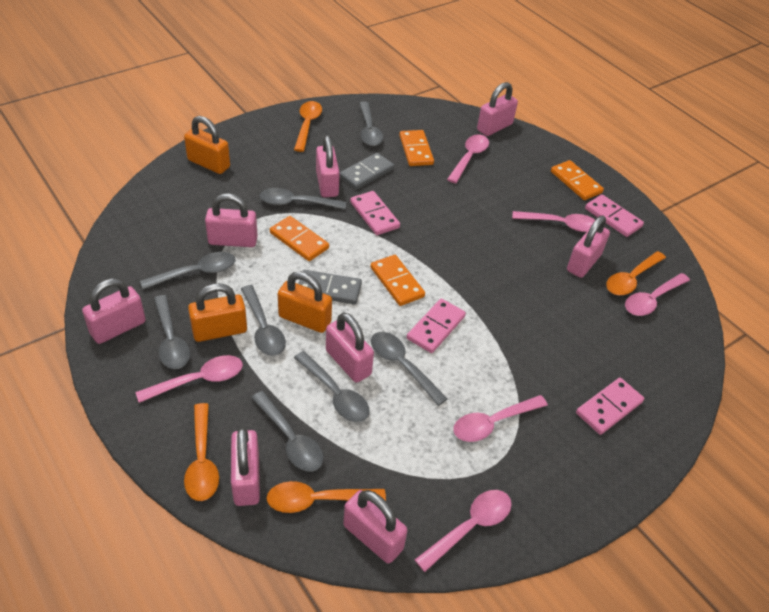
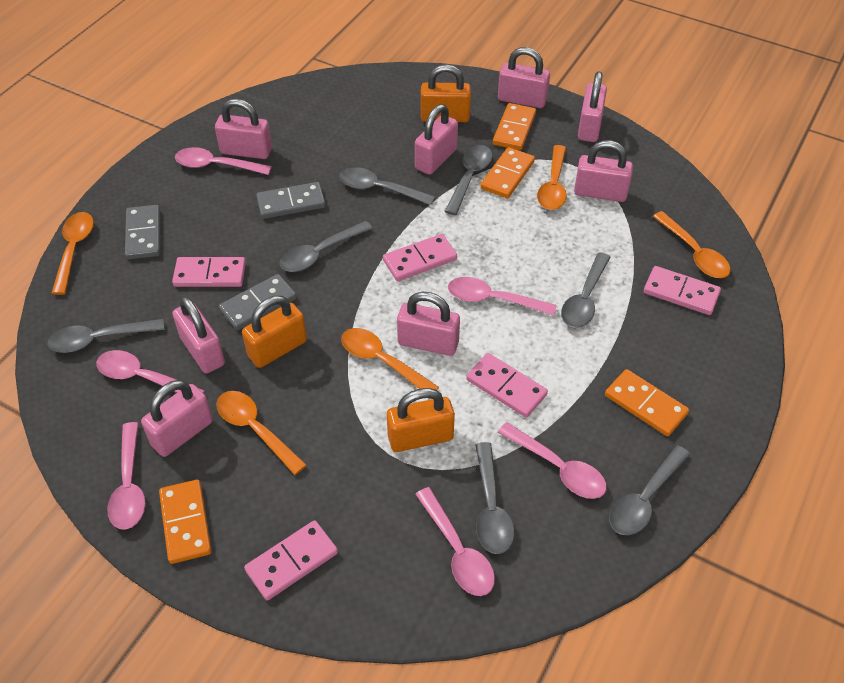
grey domino: [298,270,362,304] [339,153,394,190] = 2 -> [125,205,160,259] [219,274,297,330] [256,182,326,219] = 3
grey spoon: [140,252,235,290] [154,295,190,369] [241,285,286,356] [251,391,324,472] [260,188,346,209] [294,351,370,422] [359,101,383,146] [371,332,448,406] = 8 -> [47,319,165,353] [280,221,373,272] [339,167,435,205] [444,145,492,215] [475,442,514,554] [561,252,611,328] [609,445,690,535] = 7
orange spoon: [184,403,219,501] [267,481,386,513] [294,101,322,152] [606,251,666,295] = 4 -> [52,212,94,295] [216,391,307,475] [341,328,439,390] [537,145,567,210] [653,211,730,278] = 5
pink domino: [350,191,400,235] [407,298,466,353] [576,378,644,435] [585,194,644,237] = 4 -> [172,257,246,287] [244,520,338,601] [383,234,457,281] [466,353,548,417] [644,266,721,315] = 5

